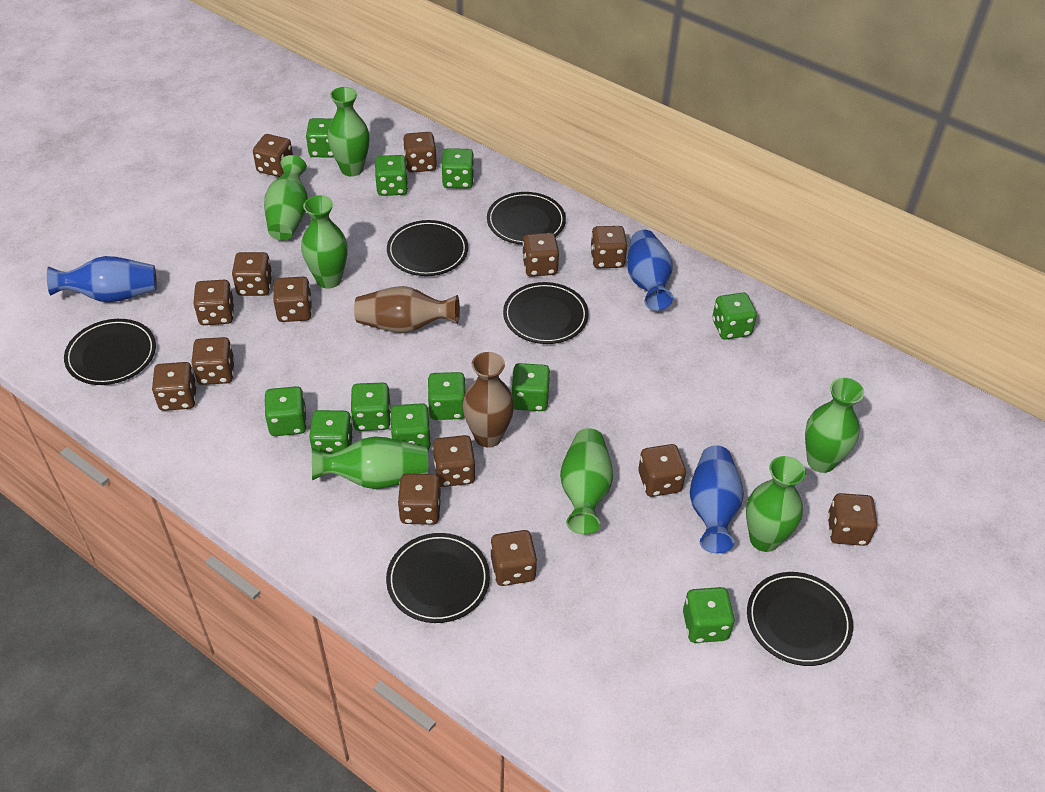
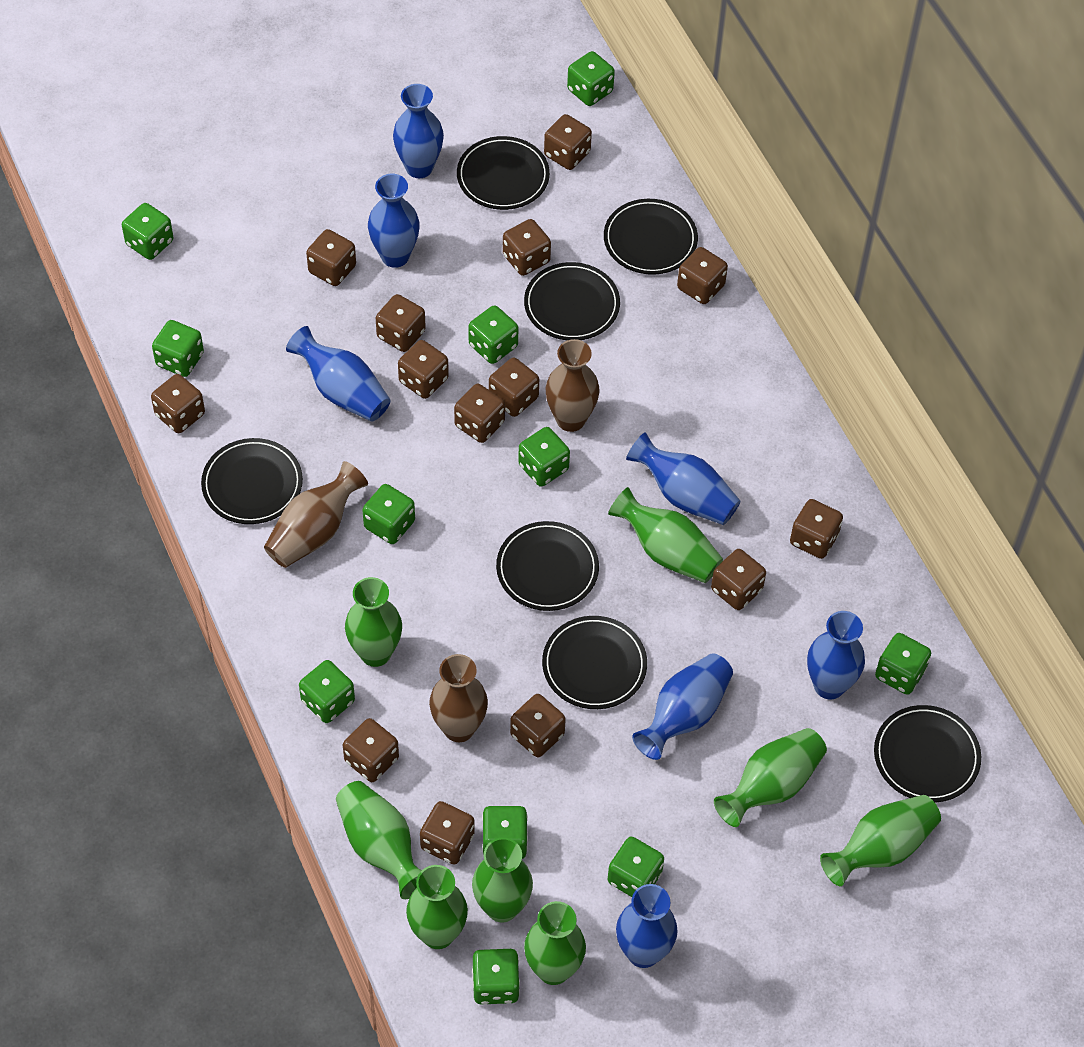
black plate: [64,319,156,385] [386,533,490,623] [387,220,468,276] [487,192,566,245] [503,282,589,344] [747,572,853,666] = 6 -> [201,438,303,524] [457,136,550,210] [496,521,599,611] [524,262,620,340] [542,616,647,709] [604,199,698,275] [874,705,981,802] = 7
blue vase: [47,256,157,303] [627,230,673,311] [690,446,744,553] = 3 -> [286,326,390,422] [368,174,420,268] [393,84,444,178] [616,884,678,968] [626,432,740,525] [632,653,733,760] [807,611,865,699] = 7
brown vase: [354,286,460,333] [462,352,514,448] = 2 -> [264,461,368,568] [429,654,488,742] [545,339,600,432] = 3
green vase: [264,155,308,241] [301,195,348,289] [312,436,428,489] [327,87,370,176] [560,428,613,534] [746,456,805,552] [805,378,864,473] = 7 -> [336,781,422,899] [345,577,402,667] [406,865,468,949] [472,837,533,922] [524,901,586,985] [608,487,723,583] [714,728,827,827] [820,795,941,886] = 8

